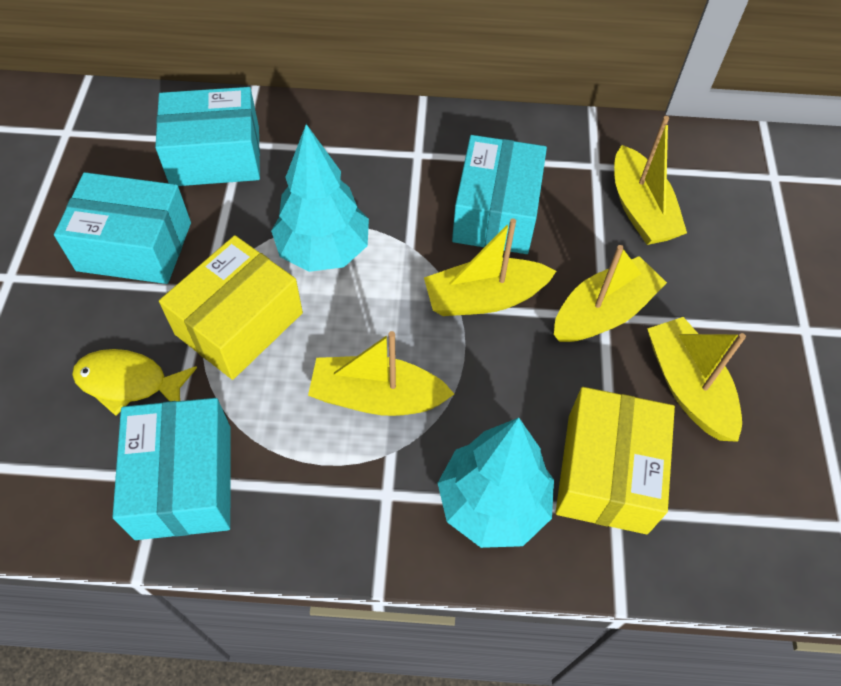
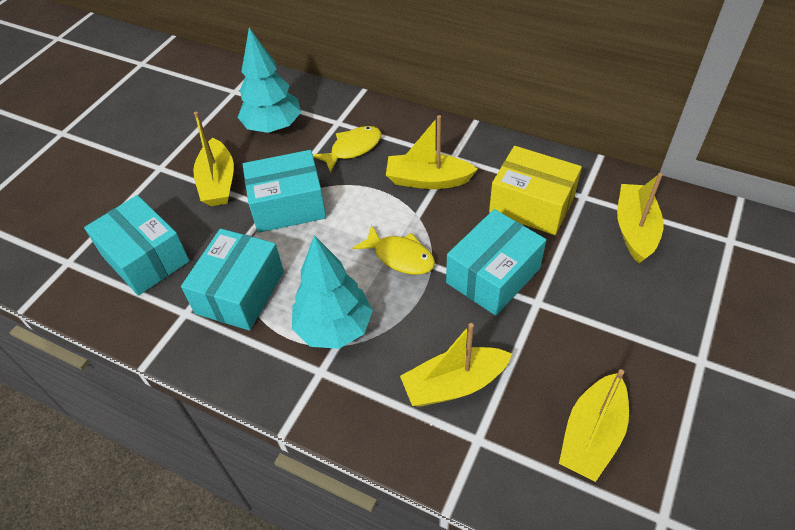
yellow box: [159,235,303,380] [556,387,675,534] = 2 -> [489,146,582,235] = 1
yellow fish: [72,349,197,416] = 1 -> [313,126,381,173] [353,225,435,275] = 2

